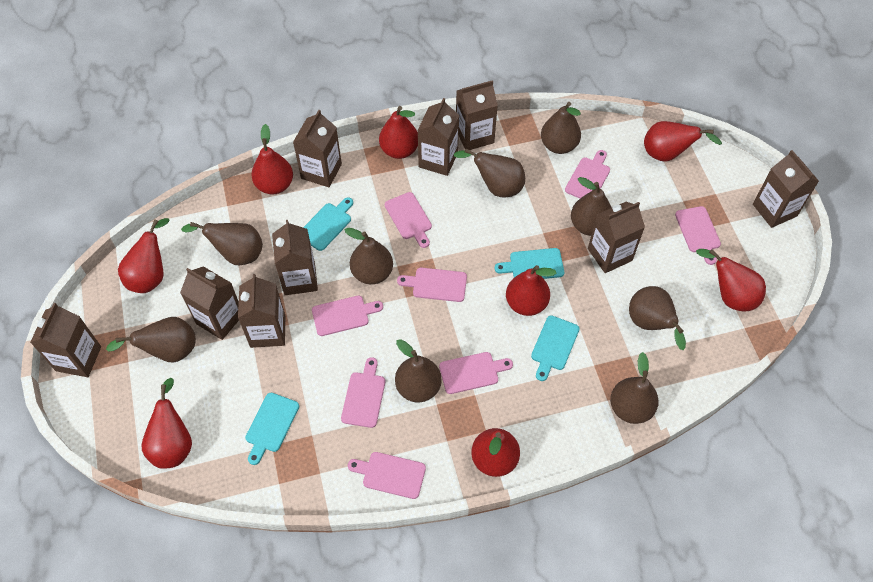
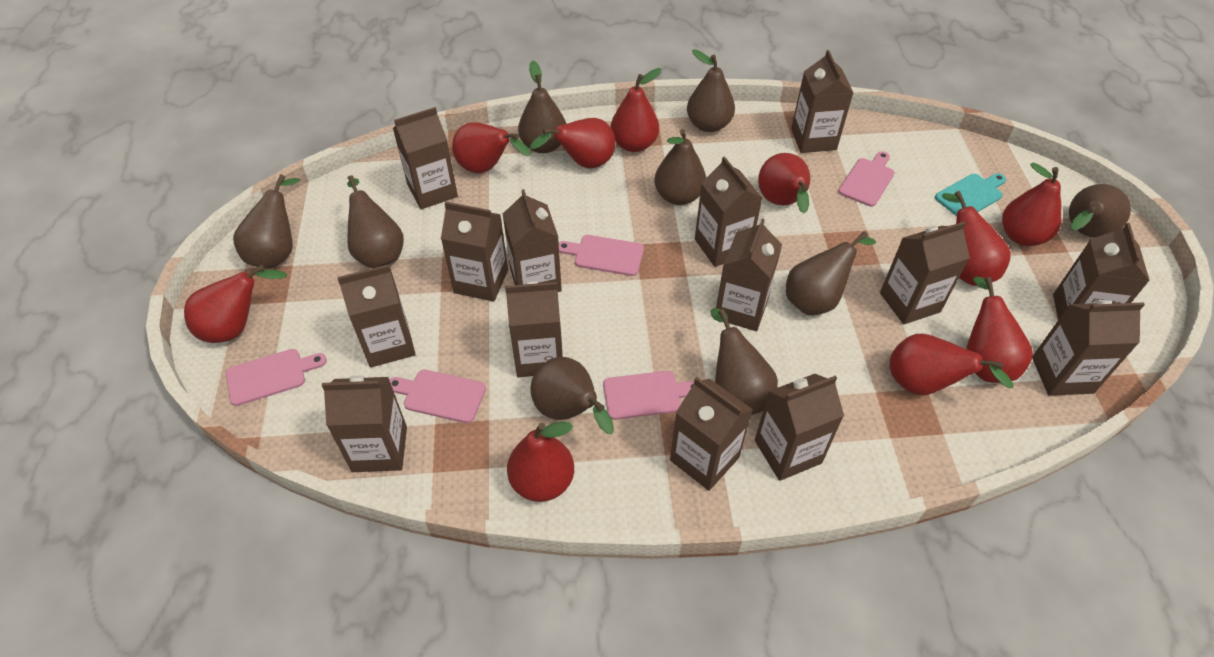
brown carton: [30,303,101,377] [180,266,239,340] [238,274,285,348] [272,220,318,295] [293,110,342,187] [417,98,459,176] [456,80,498,150] [588,202,645,273] [753,150,819,228] = 9 -> [322,375,407,472] [337,265,416,368] [393,107,458,209] [441,202,508,302] [503,189,562,292] [505,281,563,377] [670,377,753,491] [695,156,762,267] [716,219,782,331] [755,374,844,481] [791,50,853,153] [880,221,970,324] [1032,300,1145,396] [1053,223,1150,320] = 14
pink cutting board: [312,296,383,336] [341,357,385,428] [348,452,426,499] [385,192,432,248] [397,268,467,302] [439,352,513,394] [565,150,610,198] [675,206,721,265] = 8 -> [226,349,327,406] [389,370,486,423] [559,235,644,276] [603,371,694,420] [838,151,895,207] = 5
red pear: [118,218,169,293] [142,378,192,469] [251,124,293,195] [379,106,418,159] [471,428,520,477] [506,265,556,316] [644,121,722,162] [696,249,766,311] = 8 -> [184,264,288,343] [452,122,530,173] [507,422,574,502] [530,118,616,168] [611,68,662,152] [758,153,810,213] [890,334,1014,395] [942,191,1011,286] [966,277,1033,383] [1002,162,1061,246] = 10
turquoise cutting board: [245,393,299,465] [303,197,353,251] [495,248,564,279] [531,315,580,381] = 4 -> [935,173,1006,216] = 1

